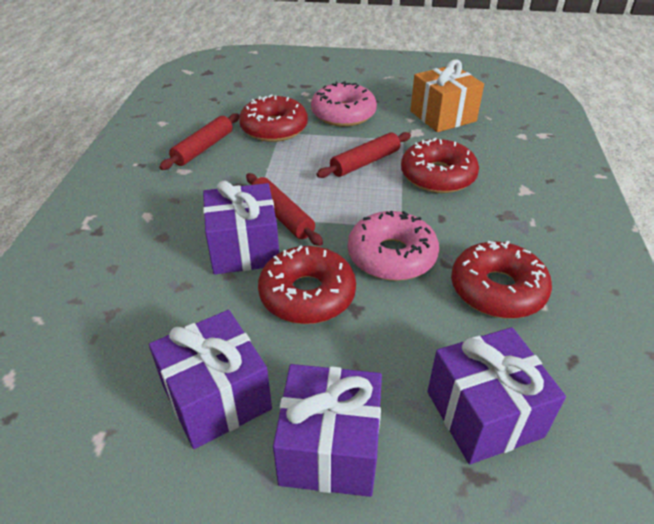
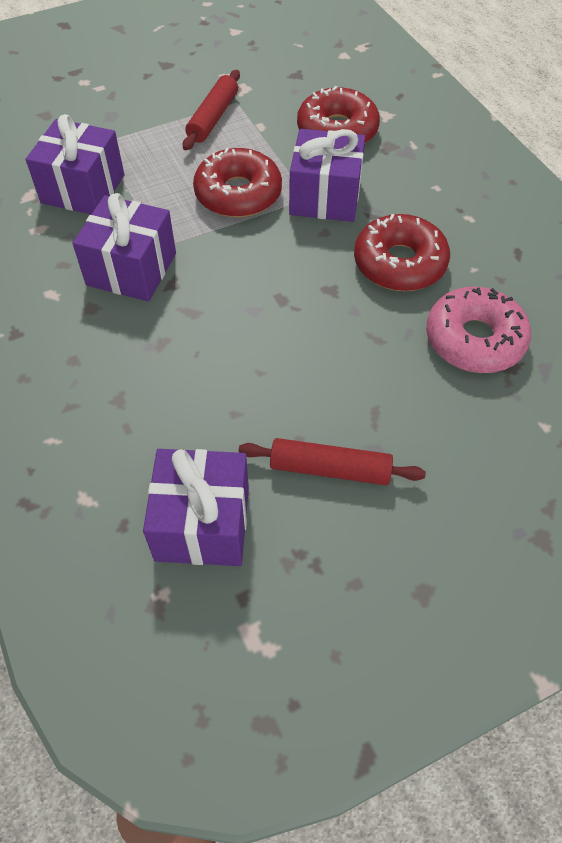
orange gift: [410,60,484,132] = 1 -> none = 0
pink donut: [311,81,377,127] [348,211,439,281] = 2 -> [426,287,531,373] = 1
red donut: [239,94,308,142] [258,245,356,324] [401,138,479,193] [451,241,552,319] = 4 -> [193,148,282,218] [297,86,380,143] [354,214,450,291] = 3
red rolling pin: [159,113,240,170] [246,173,323,246] [316,132,411,178] = 3 -> [183,70,240,150] [239,438,426,485] = 2

